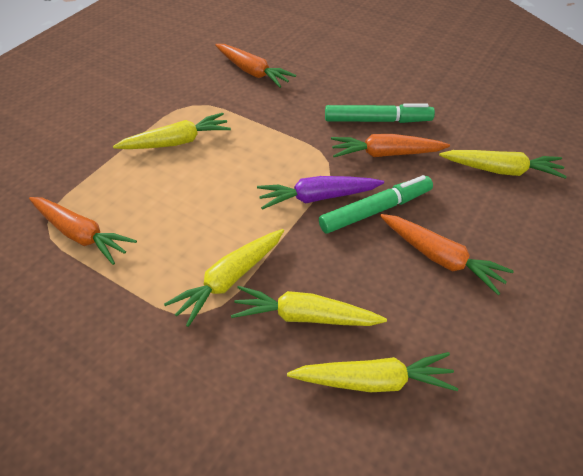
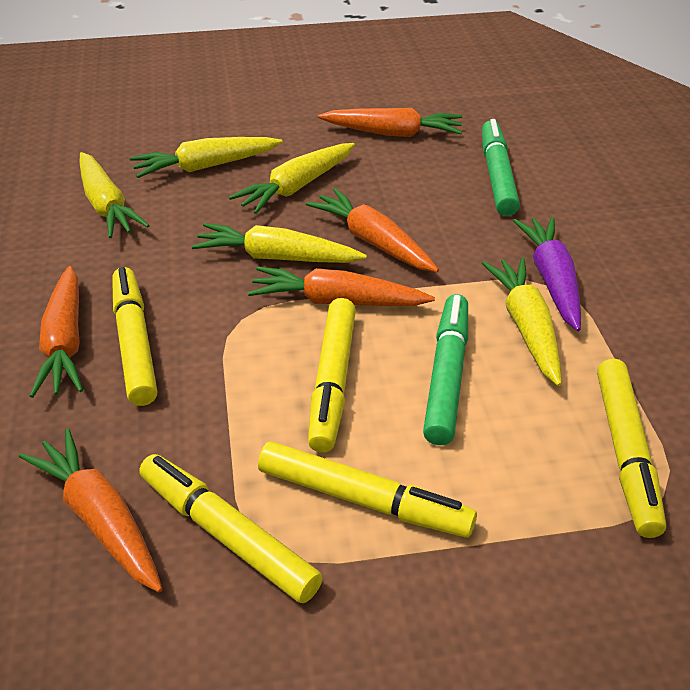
orange carrot: [29,197,137,265] [215,44,296,88] [331,134,450,157] [380,214,514,295] = 4 -> [19,429,162,592] [30,266,83,398] [248,266,435,306] [306,188,439,272] [318,108,462,137] = 5
yellow marker: none = 0 -> [112,267,157,406] [139,454,323,603] [258,441,477,538] [308,298,356,453] [597,359,666,538] = 5

